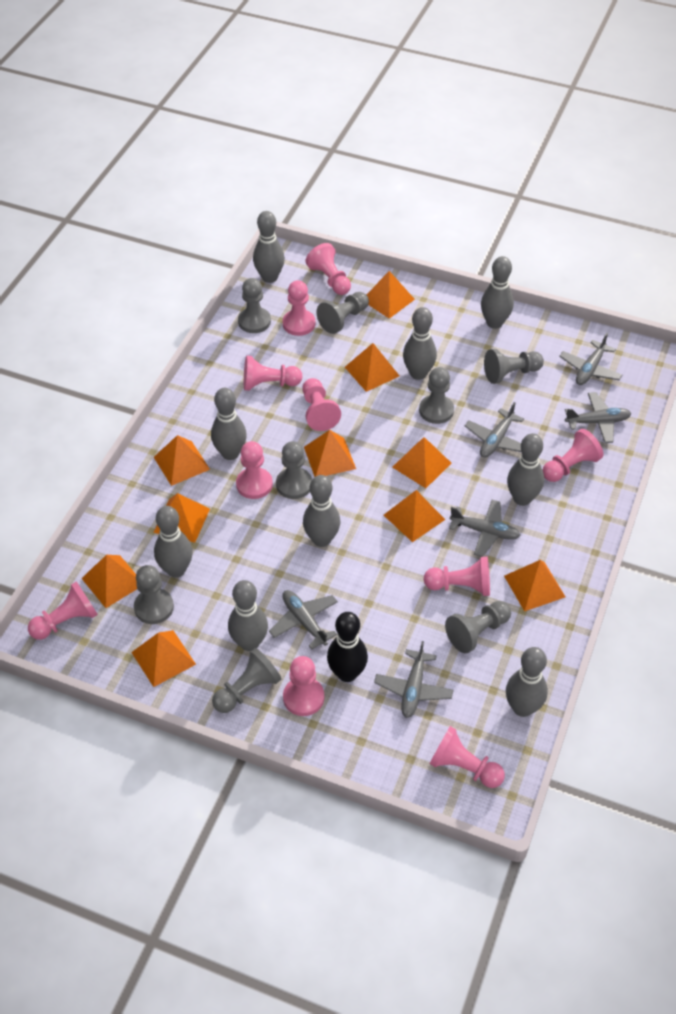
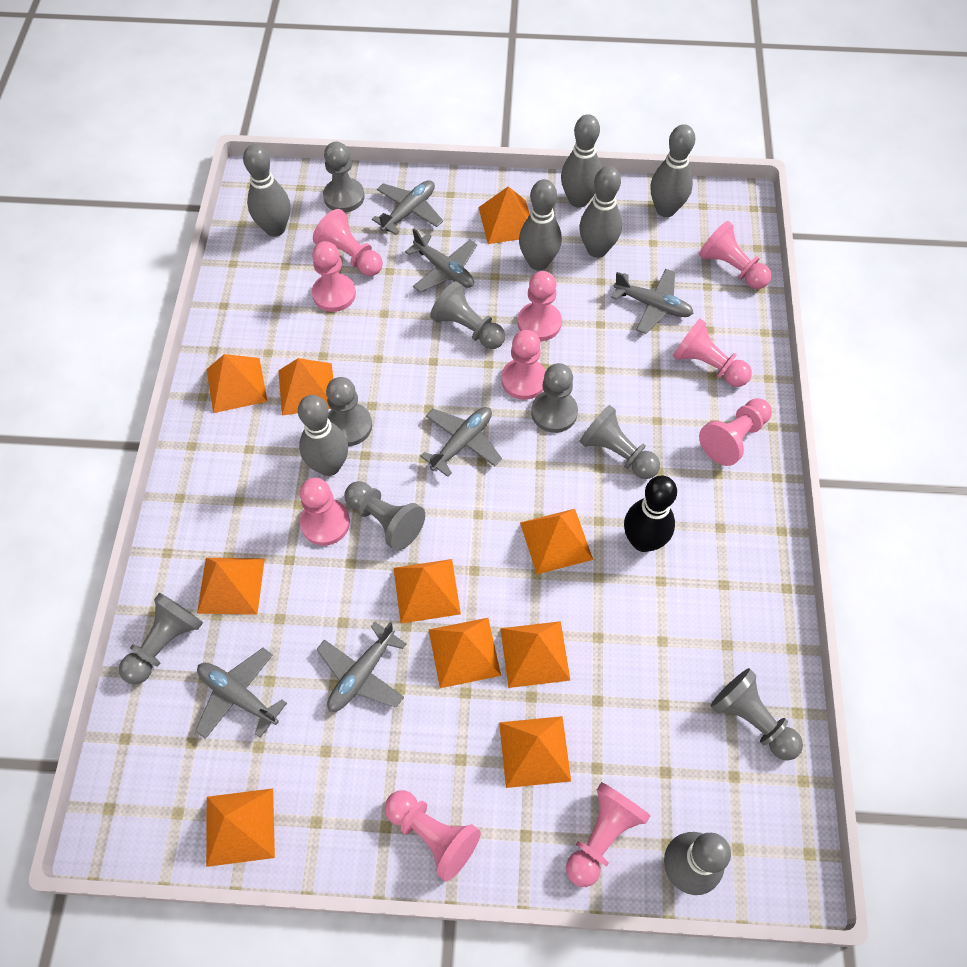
grey bowling pin: [154,506,193,578] [211,388,247,460] [228,580,268,651] [253,211,285,283] [303,475,340,547] [403,307,437,380] [481,256,514,329] [506,647,548,717] [507,433,544,506] = 9 -> [243,144,290,237] [298,395,348,476] [519,179,562,270] [561,114,602,208] [579,166,622,258] [650,124,695,217] [664,832,731,895] = 7

